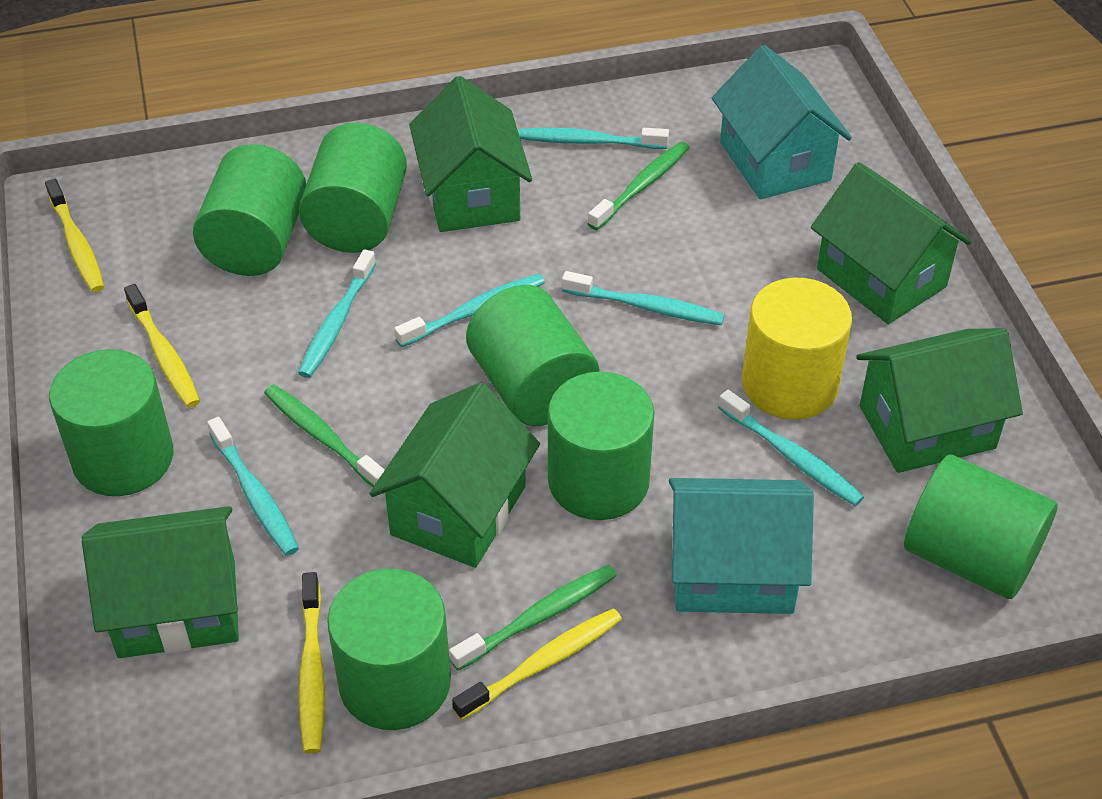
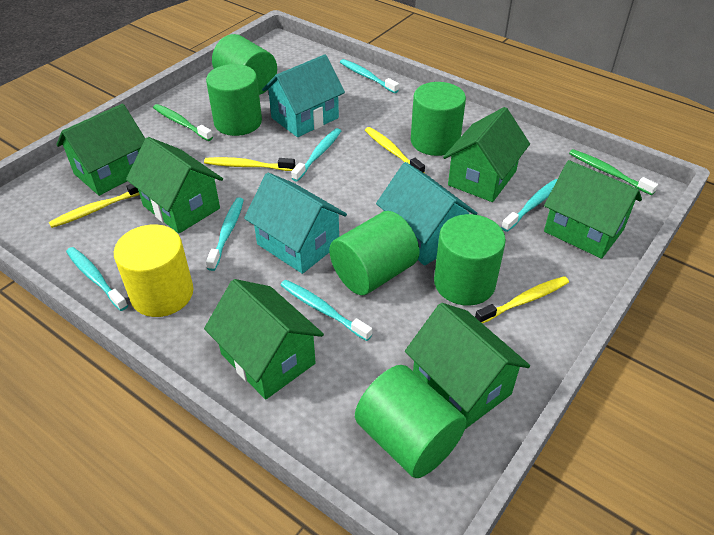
green cylinder: [49,349,174,496] [193,144,306,276] [299,123,407,253] [327,569,451,730] [466,285,600,426] [548,372,654,520] [904,455,1057,599] = 7 -> [206,64,262,136] [212,34,277,95] [329,211,420,295] [355,365,467,478] [411,82,466,156] [434,214,506,306] = 6
green house: [82,506,239,658] [369,383,540,568] [409,76,532,232] [811,162,971,324] [856,328,1023,473] = 5 -> [56,104,145,196] [126,137,223,233] [204,279,324,400] [405,303,530,429] [443,107,530,202] [544,160,642,259] = 6
green toothbrush: [264,384,385,487] [449,565,617,670] [588,142,690,230] = 3 -> [153,104,213,141] [569,149,658,195] = 2
turquoise house: [669,478,814,614] [712,45,852,199] = 2 -> [244,173,347,274] [262,54,345,137] [376,162,477,266] = 3

